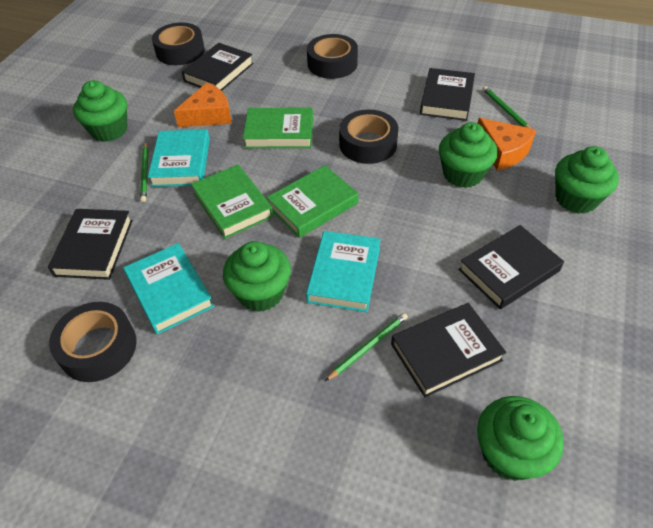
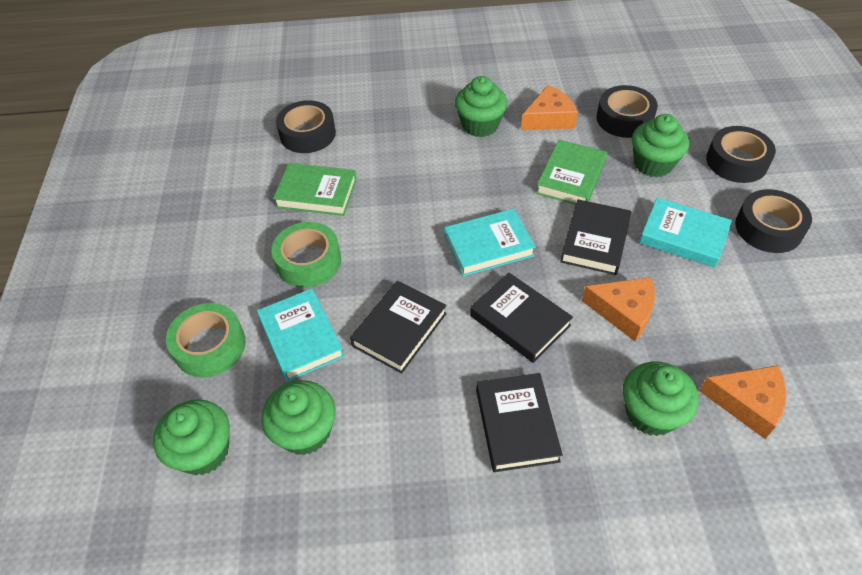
black book: [48,209,133,280] [182,43,254,91] [391,303,507,398] [420,68,475,121] [458,225,564,309] = 5 -> [350,281,447,374] [470,273,573,363] [476,373,563,472] [560,199,631,275] = 4
green book: [191,165,273,239] [243,107,313,148] [266,165,358,238] = 3 -> [273,163,357,216] [536,140,607,205] = 2
green pencil: [140,142,148,202] [325,313,408,381] [483,86,531,128] = 3 -> none = 0
green tape: none = 0 -> [166,303,246,377] [271,222,341,288] = 2
orange cheese: [174,83,232,127] [477,118,536,171] = 2 -> [521,85,578,130] [582,277,655,341] [699,365,786,439] = 3

